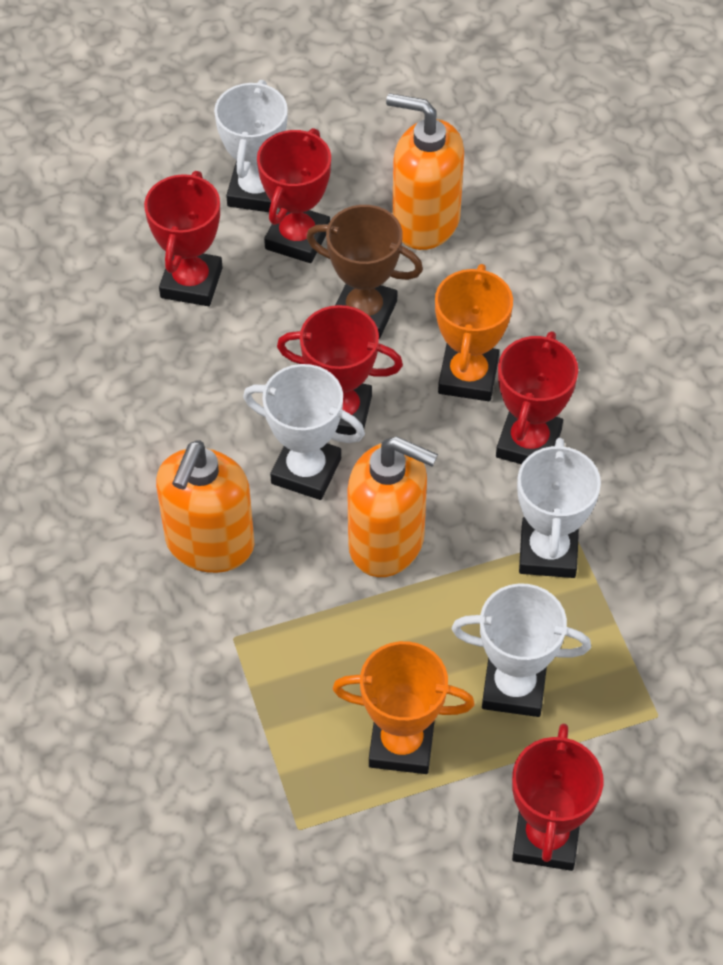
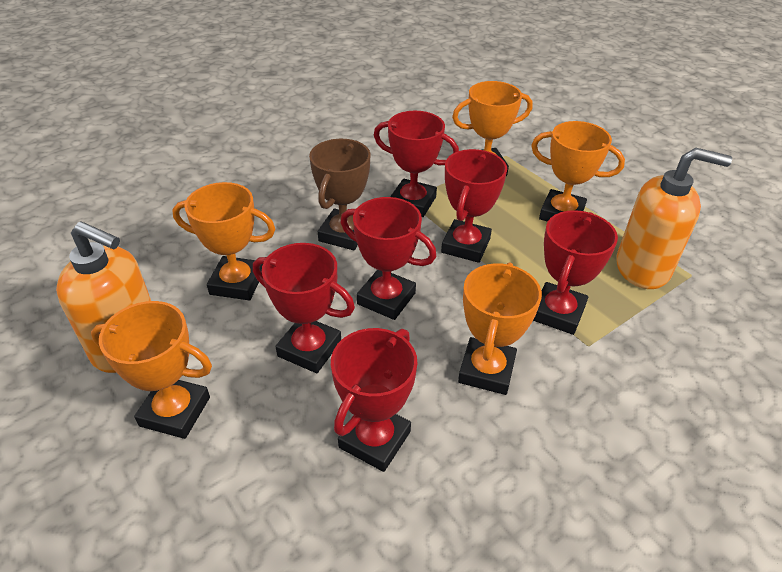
orange soap dispenser: [156,441,254,573] [347,436,438,577] [386,93,464,250] = 3 -> [56,221,151,373] [616,148,732,289] = 2
orange trophy: [333,641,475,774] [435,264,513,401] = 2 -> [91,301,212,439] [172,182,275,300] [452,81,533,176] [458,262,542,395] [531,121,625,222] = 5
red trophy: [144,171,223,306] [257,128,331,263] [277,305,403,435] [496,331,578,464] [512,724,603,871] = 5 -> [253,243,355,373] [331,328,417,472] [341,197,437,320] [374,111,459,217] [441,149,507,263] [533,210,618,335] = 6
white trophy: [214,80,288,212] [243,364,365,500] [452,583,591,717] [517,438,601,578] = 4 -> none = 0

